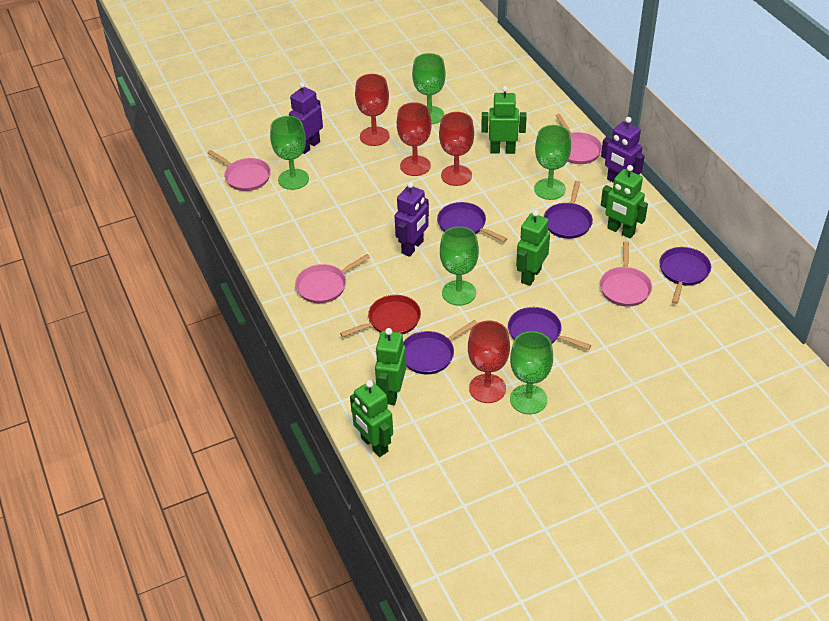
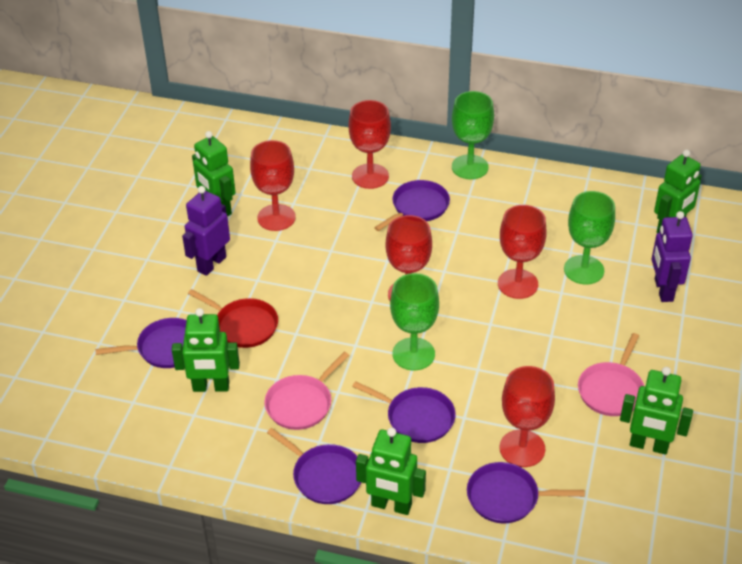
green goblet: [270,116,309,190] [412,53,446,124] [440,226,479,306] [510,331,553,414] [534,125,571,200] = 5 -> [390,273,439,370] [452,91,494,179] [564,191,615,285] = 3
pink pan: [207,150,271,191] [295,254,370,303] [555,114,602,164] [600,242,652,307] = 4 -> [264,352,349,430] [578,333,644,416] = 2
purple robot: [289,82,323,154] [395,182,429,257] [601,117,645,183] = 3 -> [182,186,230,276] [651,211,693,302] = 2
red goblet: [355,74,390,146] [397,102,432,176] [439,112,474,186] [468,321,510,403] = 4 -> [250,140,296,231] [349,100,391,189] [386,215,432,301] [498,205,547,299] [500,366,555,467] = 5

